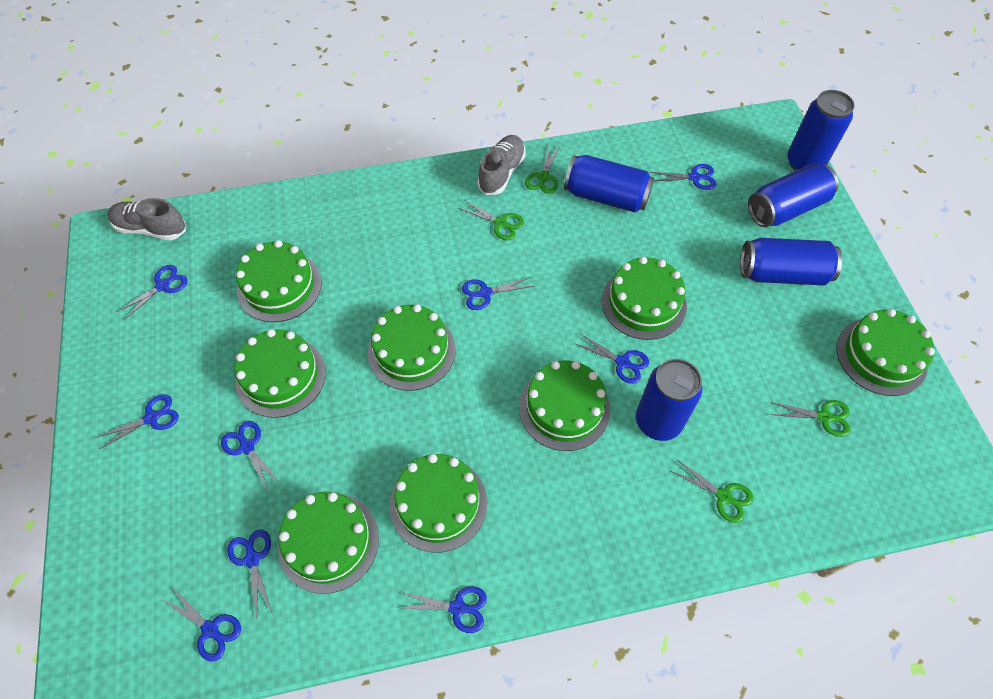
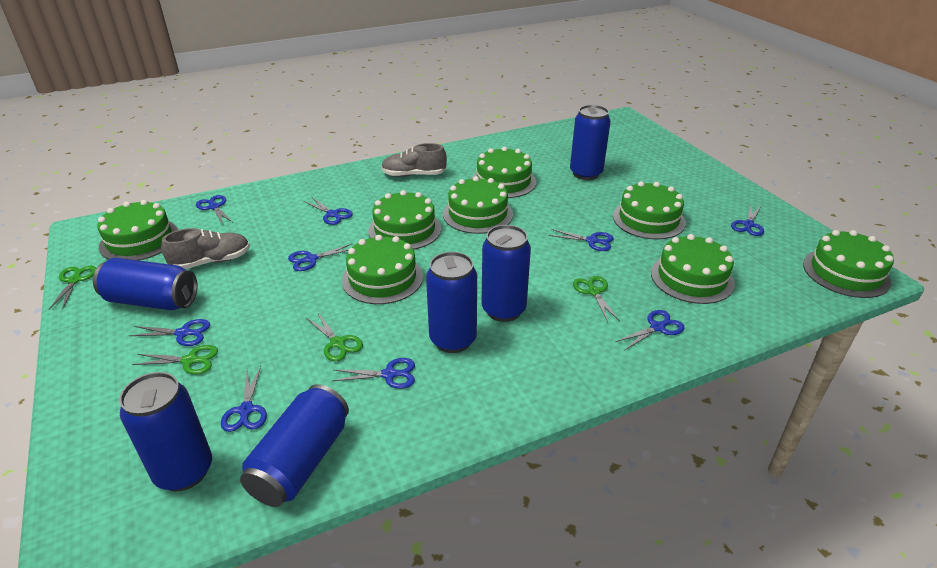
blue can: [564,155,654,212] [636,359,703,441] [740,238,842,286] [748,163,839,227] [787,90,855,171] = 5 -> [93,258,198,310] [119,372,212,491] [240,384,349,507] [426,252,477,353] [482,225,531,322] [570,105,610,180] = 6

